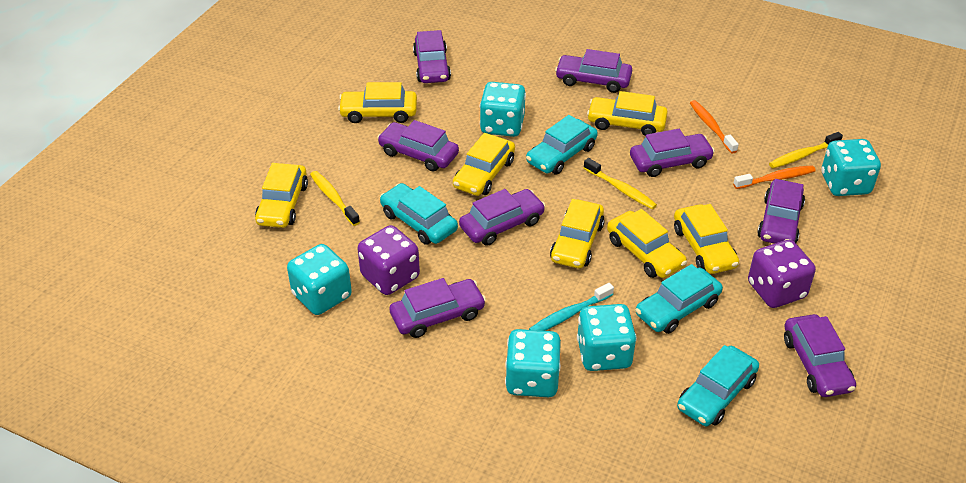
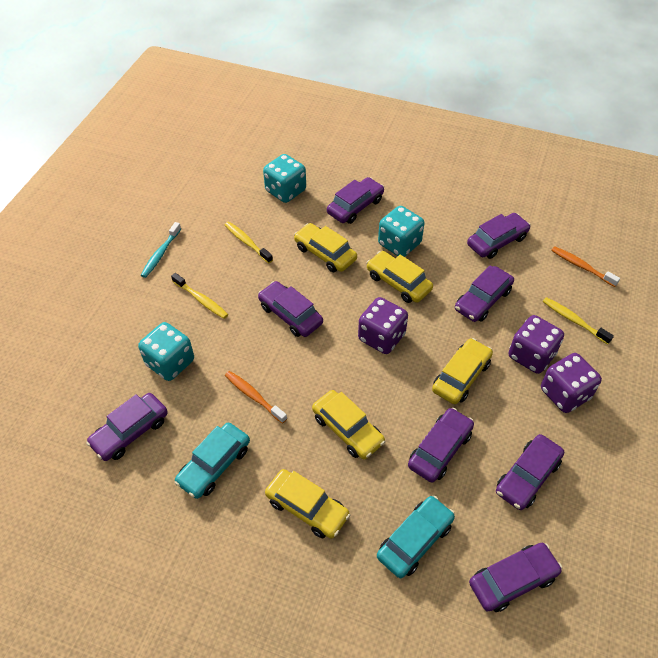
purple dice: [357,225,420,295] [748,240,816,308] = 2 -> [358,297,408,354] [508,315,564,374] [541,353,602,413] = 3
turquoise car: [380,183,458,245] [526,115,598,175] [636,264,723,334] [677,345,759,426] = 4 -> [174,423,250,499] [377,496,455,578] = 2
turquoise dice: [287,244,352,315] [480,82,526,137] [505,329,561,397] [577,304,637,371] [821,139,881,196] = 5 -> [138,322,194,381] [263,154,306,203] [378,206,425,257] = 3
yellow car: [255,163,308,228] [338,82,417,123] [453,133,515,196] [550,199,605,268] [587,91,668,136] [607,209,687,278] [674,204,739,274] = 7 -> [265,469,350,539] [294,223,357,272] [312,390,385,459] [366,251,433,303] [432,338,493,404] = 5

